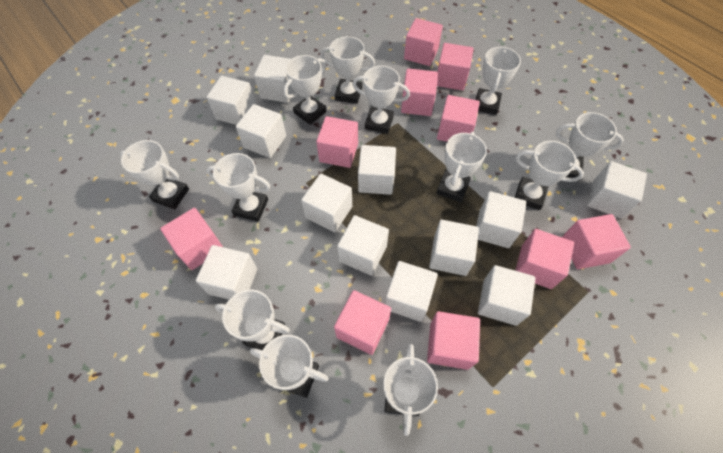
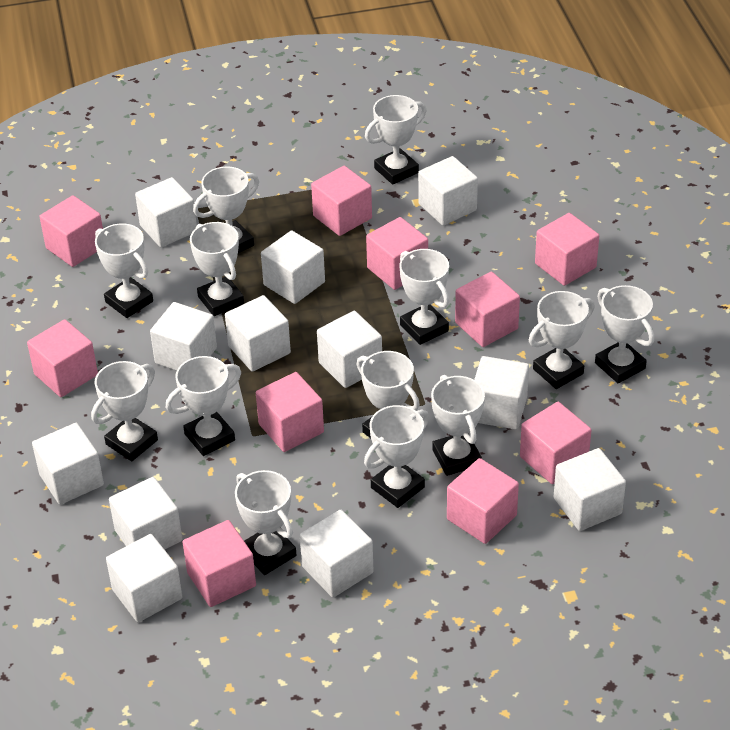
white trophy: [119,140,189,209] [206,153,271,222] [215,290,290,350] [250,335,329,398] [283,55,327,125] [320,36,375,104] [352,66,410,134] [383,344,438,436] [436,132,487,202] [476,47,521,115] [515,141,584,210] [556,112,624,181] = 12 -> [91,361,158,461] [95,223,153,318] [166,356,241,456] [190,222,244,316] [193,166,259,253] [235,470,296,575] [356,351,420,438] [364,405,429,508] [365,95,426,185] [399,249,449,345] [431,375,485,476] [529,291,595,389] [595,285,654,383] = 13

